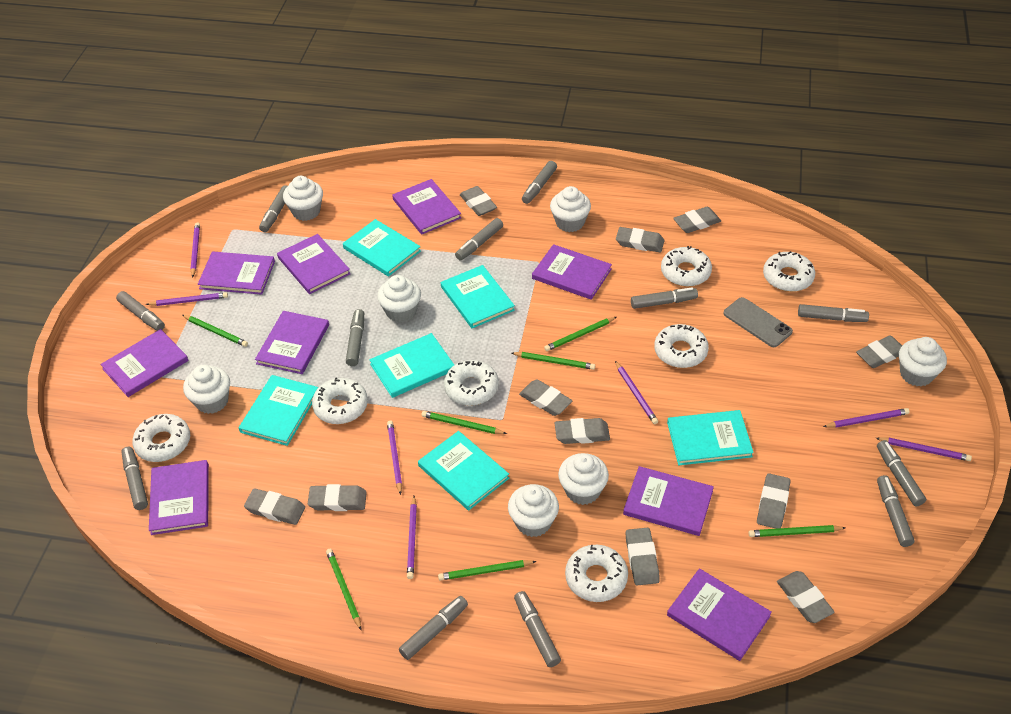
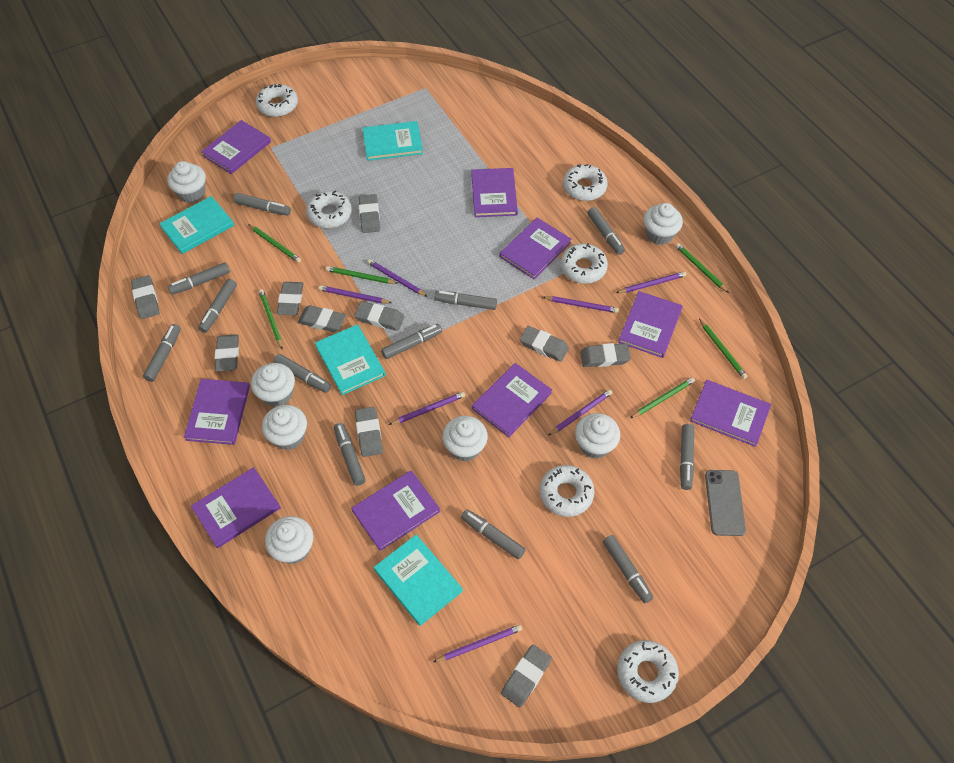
green pencil: [182,315,248,347] [326,549,361,630] [421,411,507,434] [438,560,537,581] [512,352,595,370] [544,317,616,351] [749,525,846,537] = 7 -> [248,224,301,263] [259,289,282,349] [326,266,398,284] [630,377,695,418] [675,243,729,293] [699,319,747,379] = 6
grey eraser: [244,488,305,525] [308,484,367,511] [460,186,497,216] [519,379,572,416] [555,418,610,444] [616,227,664,252] [626,528,660,586] [673,207,721,233] [757,473,790,529] [777,571,835,623] [856,335,902,368] = 11 -> [131,275,159,319] [215,334,239,372] [277,282,304,315] [298,305,346,332] [355,301,404,331] [355,407,383,457] [358,194,380,233] [501,645,552,707] [520,326,569,362] [580,343,631,367] = 10
turquoise book: [239,375,318,446] [343,219,421,277] [369,333,454,398] [418,431,509,511] [441,265,515,328] [667,410,754,465] = 6 -> [159,196,234,254] [315,324,386,395] [362,121,423,161] [374,534,463,626] = 4
white donut: [132,414,190,462] [312,377,368,424] [444,360,499,406] [565,545,628,602] [654,324,709,368] [661,246,712,287] [763,251,815,292] = 7 -> [256,84,298,117] [306,191,352,228] [539,465,594,517] [560,243,608,284] [563,164,607,201] [617,640,679,703] = 6

